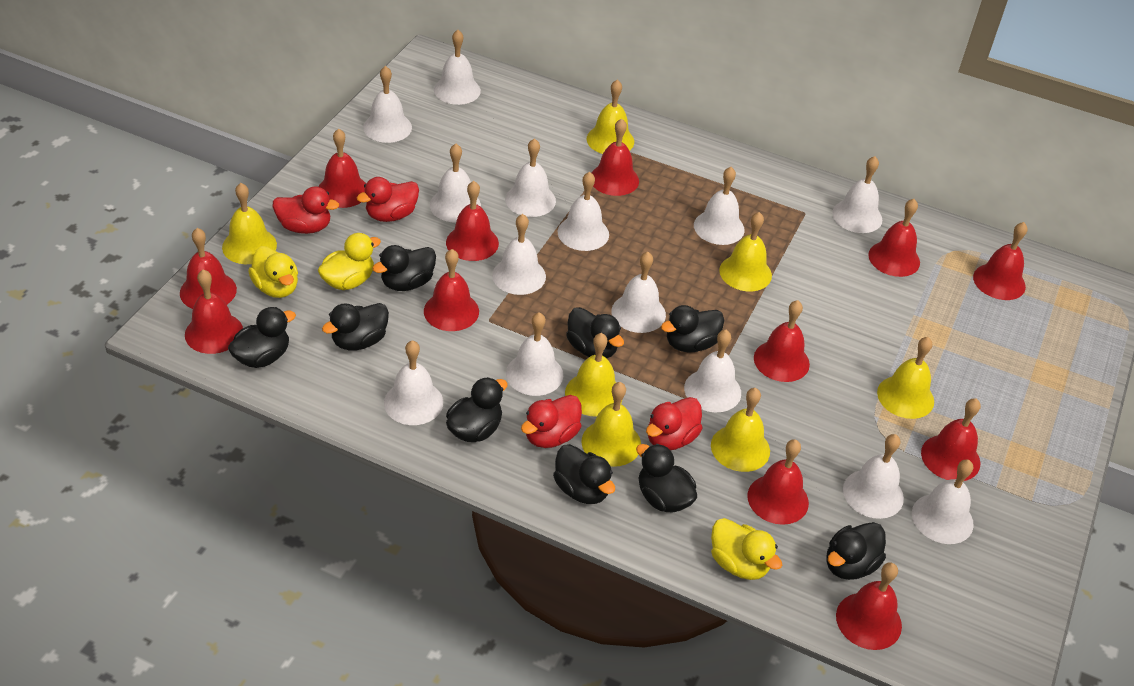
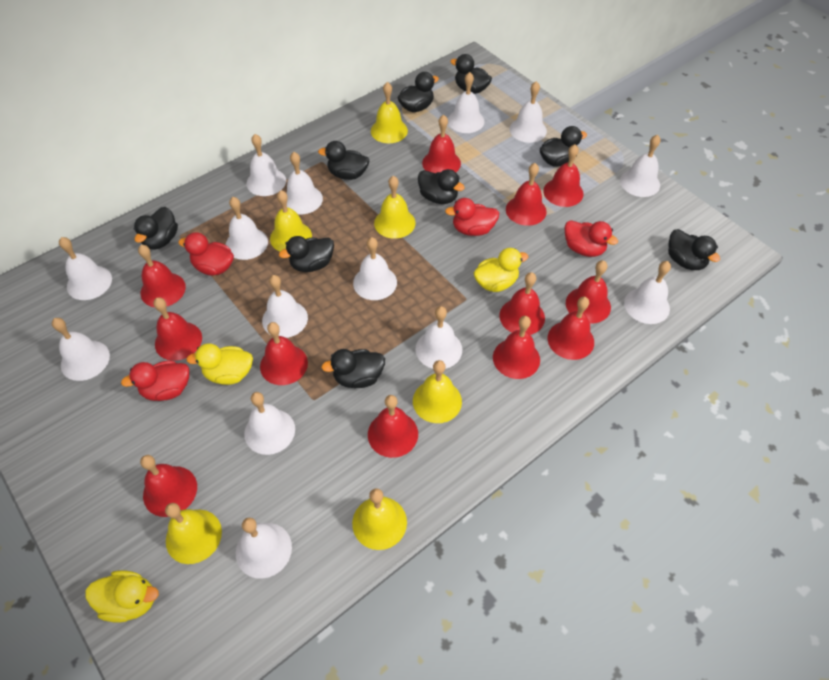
yellow bell: [222,183,277,264] [565,333,623,417] [581,382,641,467] [587,80,634,154] [711,388,770,472] [719,212,772,291] [877,337,934,419] = 7 -> [165,503,222,564] [270,190,312,251] [352,488,407,550] [371,82,408,143] [374,176,415,239] [413,360,462,423] = 6

